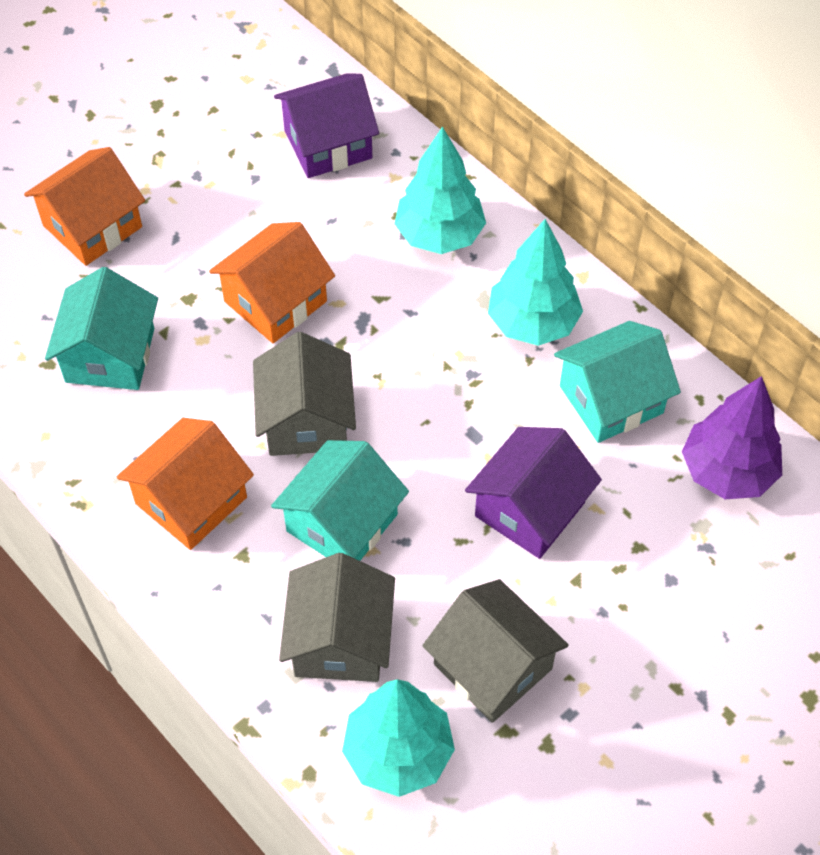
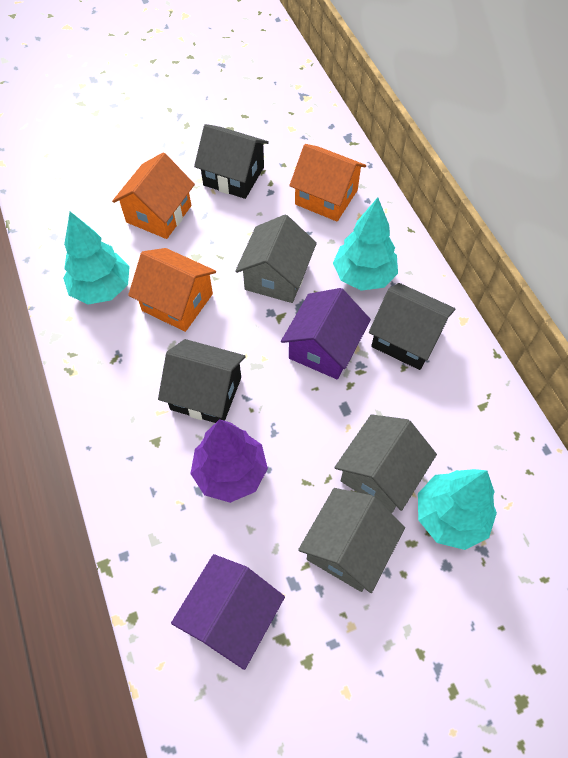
black house: none = 0 -> [158,339,245,423] [194,124,269,199] [369,283,455,370] = 3
turquoise house: [45,267,158,390] [271,440,409,561] [554,321,681,443] = 3 -> none = 0

